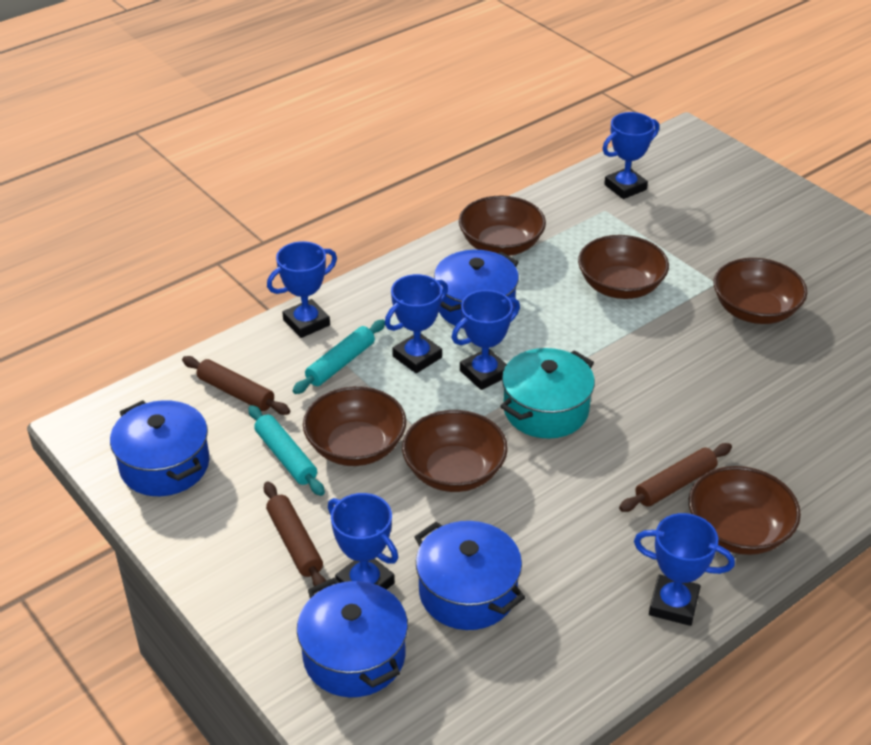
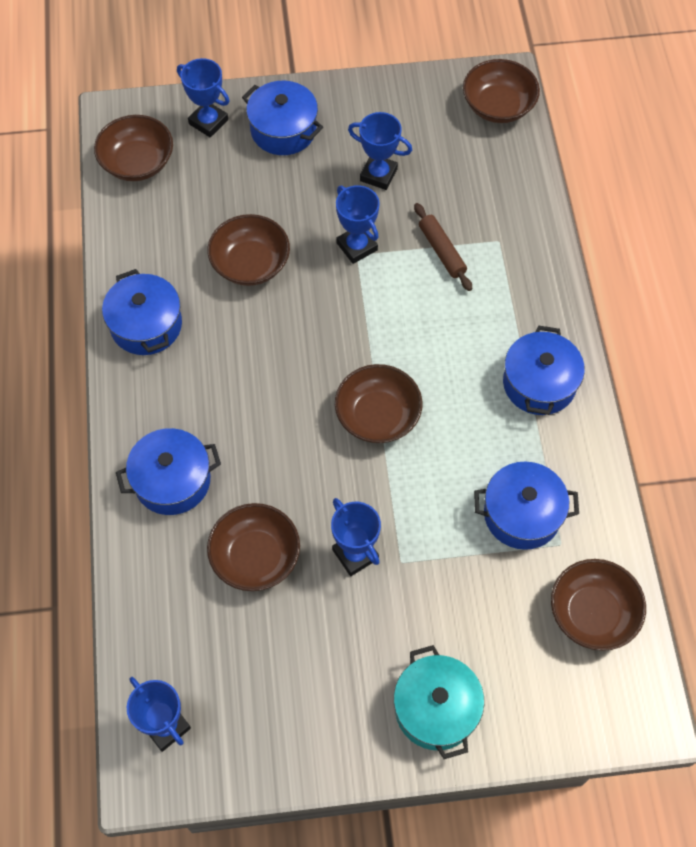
blue pot: [110,400,209,496] [297,577,408,697] [414,521,526,630] [434,250,519,329] = 4 -> [102,269,182,355] [116,428,221,515] [242,81,323,155] [474,461,579,550] [503,325,585,415] = 5
blue trophy: [267,241,337,338] [328,493,398,590] [385,274,448,373] [452,290,520,390] [602,112,659,199] [634,513,735,626] = 6 -> [127,677,191,752] [177,58,230,138] [331,498,381,576] [336,185,380,264] [348,112,412,190] = 5
brown rolling pin: [182,356,290,415] [264,482,326,591] [619,443,732,512] = 3 -> [414,203,472,291] = 1
turquoise rolling pin: [248,405,325,496] [292,319,385,394] = 2 -> none = 0

